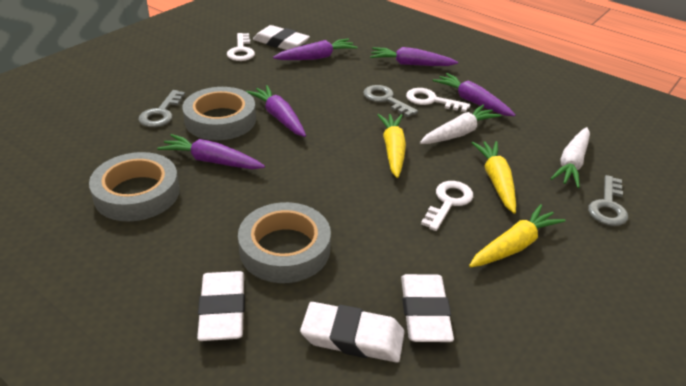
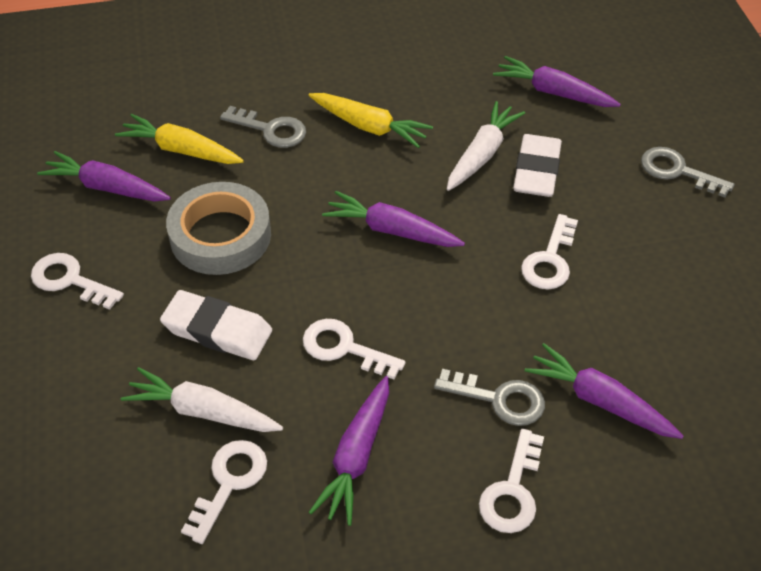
grey tape: [89,152,180,221] [182,87,256,140] [238,202,331,283] = 3 -> [166,182,271,275] = 1
white eraser: [197,271,245,341] [253,25,310,50] [300,302,405,362] [401,274,454,342] = 4 -> [160,290,272,360] [513,134,562,197] = 2
white key: [227,33,255,61] [406,88,470,112] [421,181,473,231] = 3 -> [31,253,124,310] [181,440,267,544] [303,319,406,379] [479,429,544,533] [521,214,578,289] = 5
yellow carrot: [377,114,406,178] [469,204,565,267] [471,141,516,214] = 3 -> [115,114,244,164] [309,93,433,148] = 2

